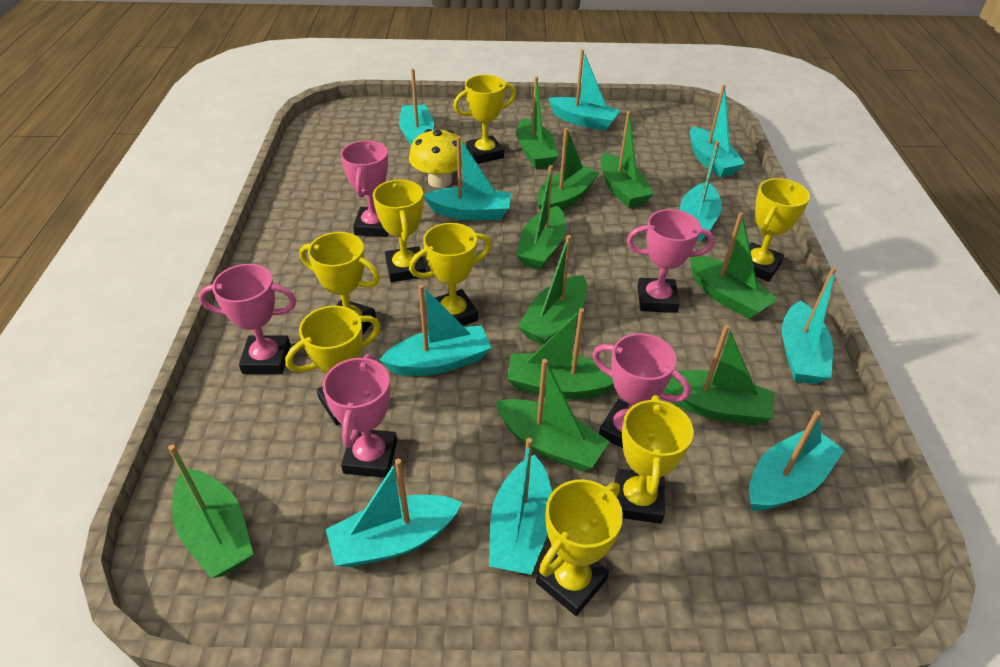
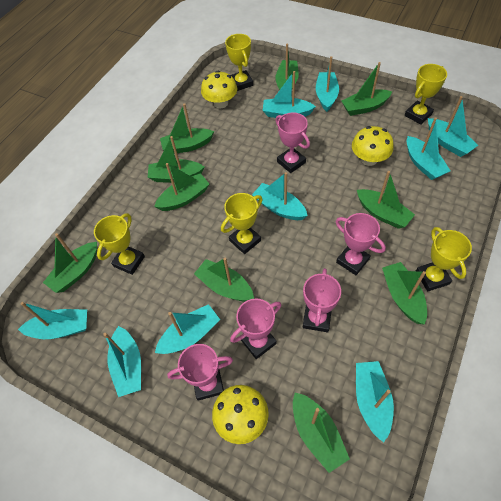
turquoise boat: [326,459,462,567] [379,285,491,376] [399,69,434,146] [423,136,511,220] [489,438,552,575] [548,49,621,131] [680,141,722,242] [690,85,745,178] [749,411,844,511] [782,267,836,384] = 10 -> [18,302,87,339] [103,326,141,397] [155,304,220,354] [252,172,308,220] [263,71,316,118] [316,56,339,112] [356,361,394,443] [407,117,451,180] [428,96,478,157] = 9
yellow mushroom: [409,129,466,188] = 1 -> [201,71,237,108] [212,385,269,444] [352,126,394,166] = 3
yellow trophy: [285,306,380,426] [299,232,380,334] [373,180,426,282] [409,223,491,326] [453,75,516,164] [536,479,623,616] [615,395,694,524] [749,178,810,282] = 8 -> [94,213,145,275] [221,193,262,254] [225,34,253,91] [405,64,447,125] [416,227,472,292] = 5

